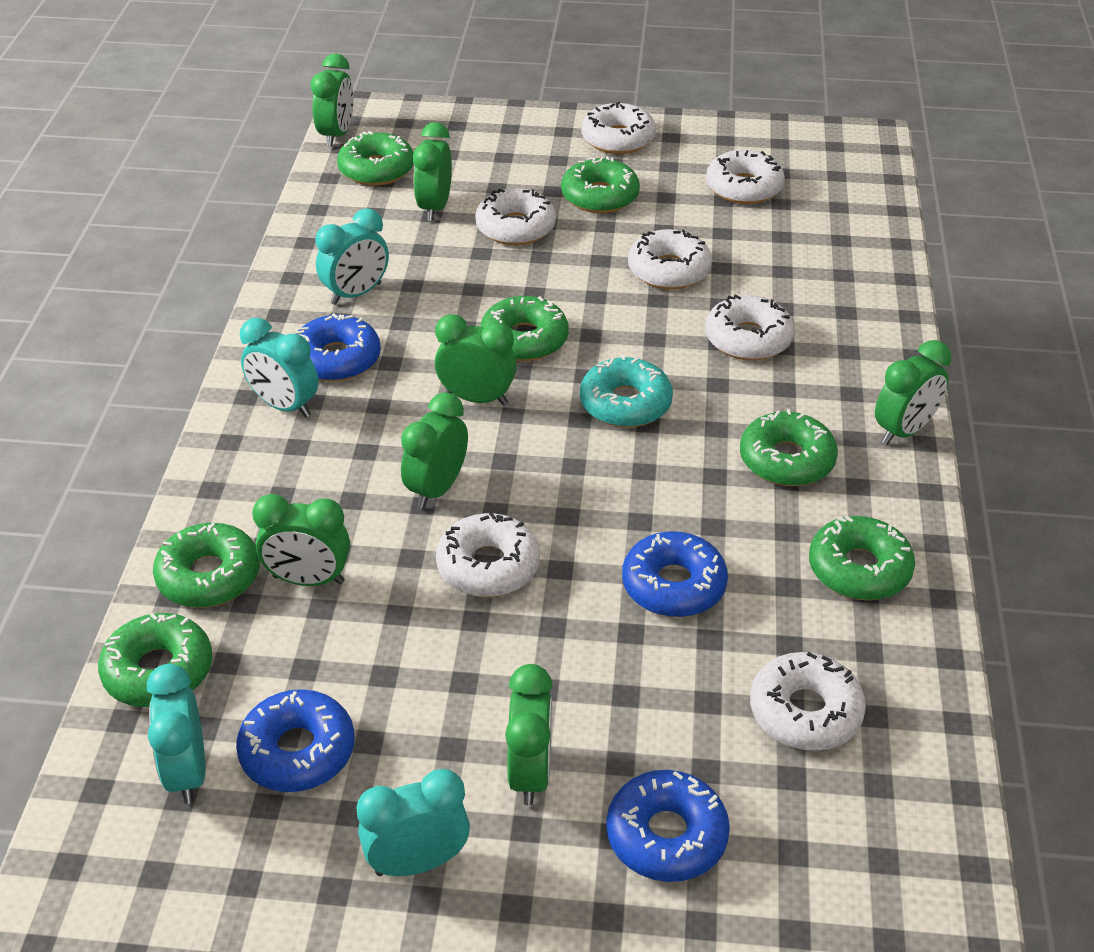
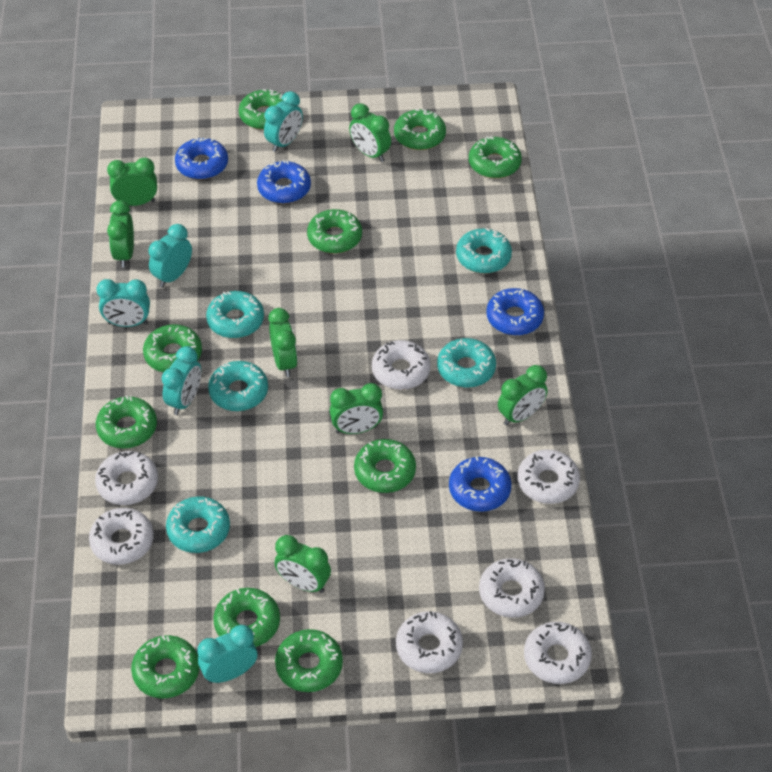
green donut: [98,613,212,707] [153,523,260,608] [337,131,414,186] [480,296,569,361] [561,156,640,213] [740,409,838,486] [809,516,915,600] = 7 -> [96,396,157,449] [131,635,200,698] [143,324,202,372] [213,588,280,647] [239,89,283,130] [275,629,343,692] [307,209,362,254] [354,439,416,493] [394,109,446,150] [469,136,522,178] = 10
turquoise clock: [147,664,205,804] [240,318,319,417] [315,208,389,305] [357,769,470,876] = 4 -> [96,279,150,327] [149,224,192,287] [162,346,201,415] [197,625,257,683] [264,91,303,152] = 5
turquoise donut: [580,355,673,428] = 1 -> [166,497,230,553] [206,291,264,338] [208,361,268,411] [437,338,496,388] [456,228,512,274] = 5

